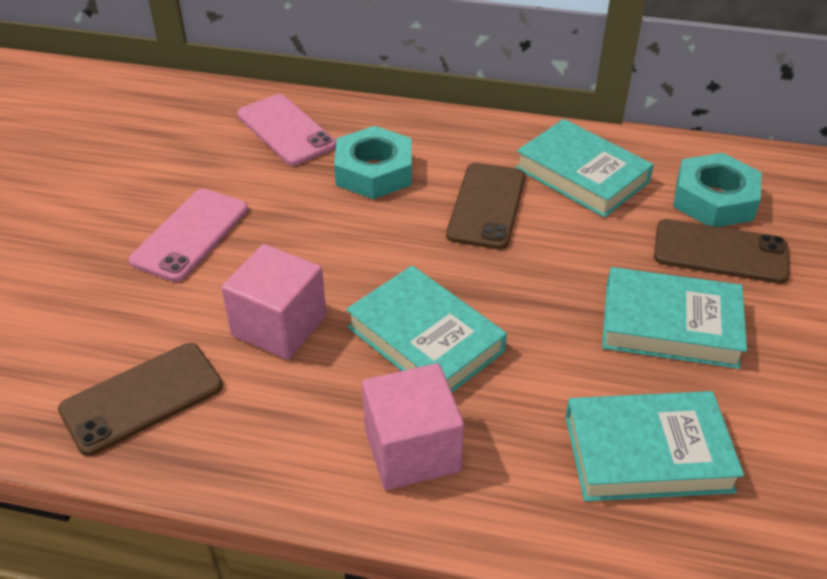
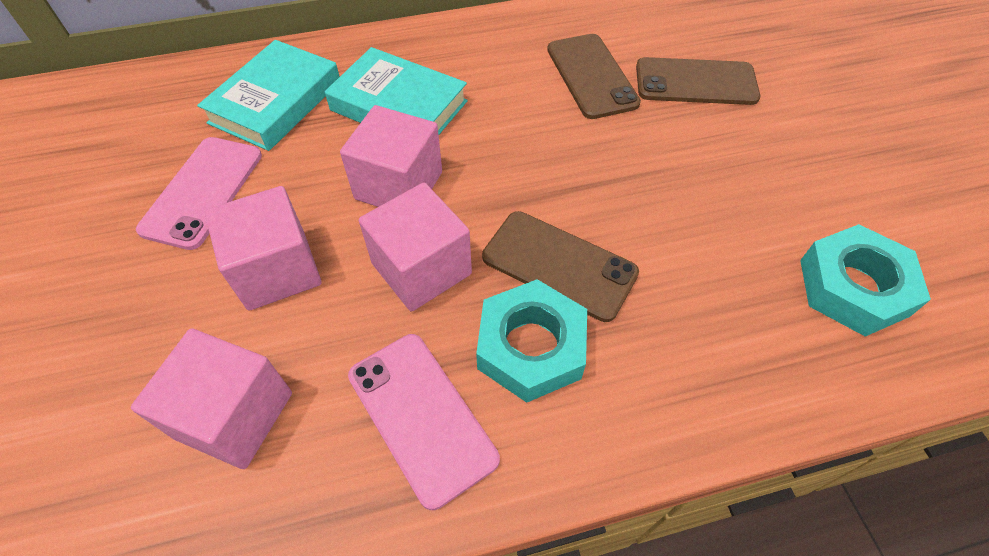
pink cube: [221,244,326,360] [362,363,464,490] = 2 -> [131,328,292,469] [205,186,321,310] [340,105,442,207] [359,183,472,311] = 4
turquoise book: [346,266,507,392] [515,119,654,218] [565,391,744,501] [602,267,747,369] = 4 -> [197,40,340,151] [325,47,468,135] = 2

